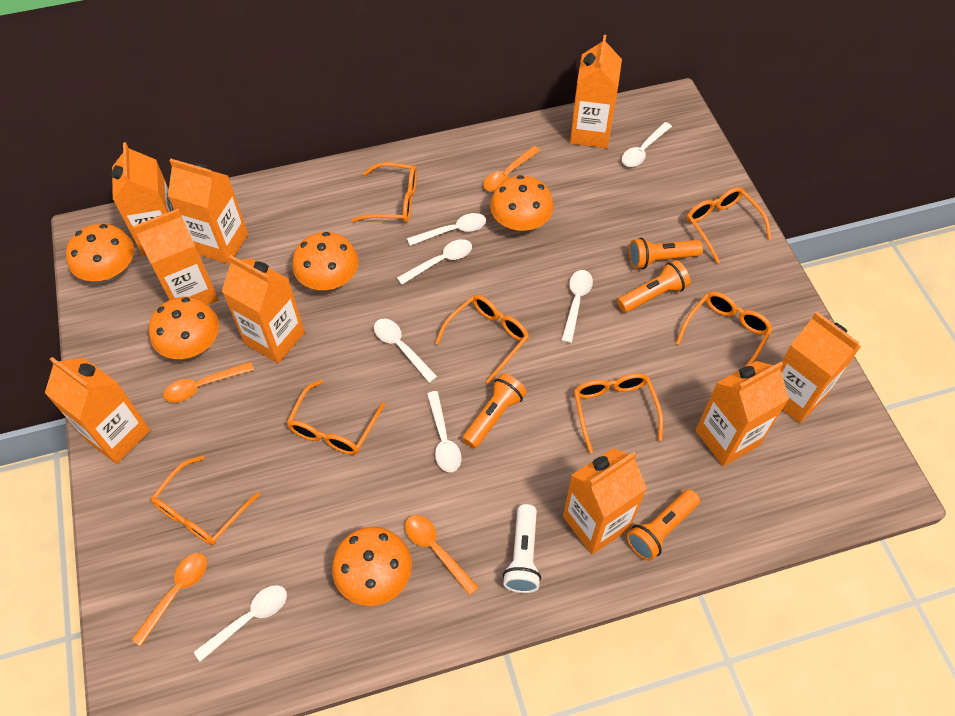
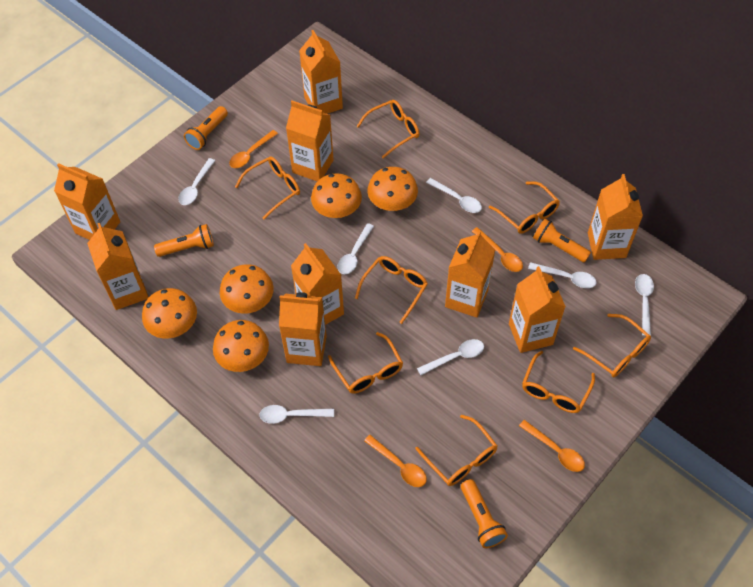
orange glasses: [151,456,260,545] [287,380,385,455] [352,163,417,223] [435,295,529,384] [574,373,663,453] [676,292,773,367] [687,187,772,264] = 7 -> [235,157,300,220] [328,332,403,394] [355,256,428,324] [357,100,419,158] [416,415,497,486] [489,181,560,234] [522,351,595,413] [573,314,651,377] = 8
white flashlight: [503,504,541,593] = 1 -> none = 0

